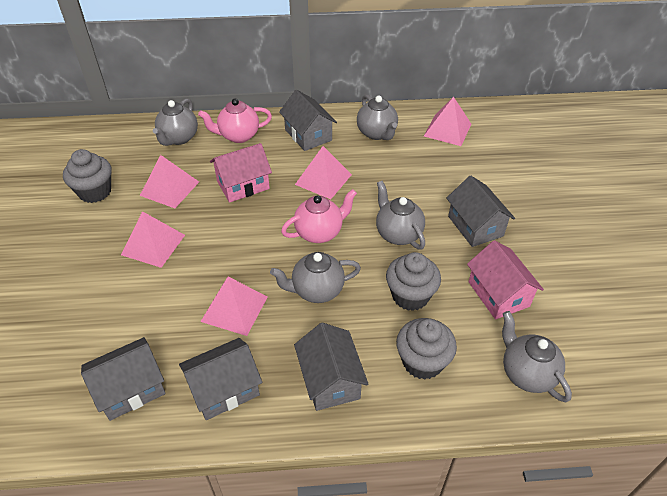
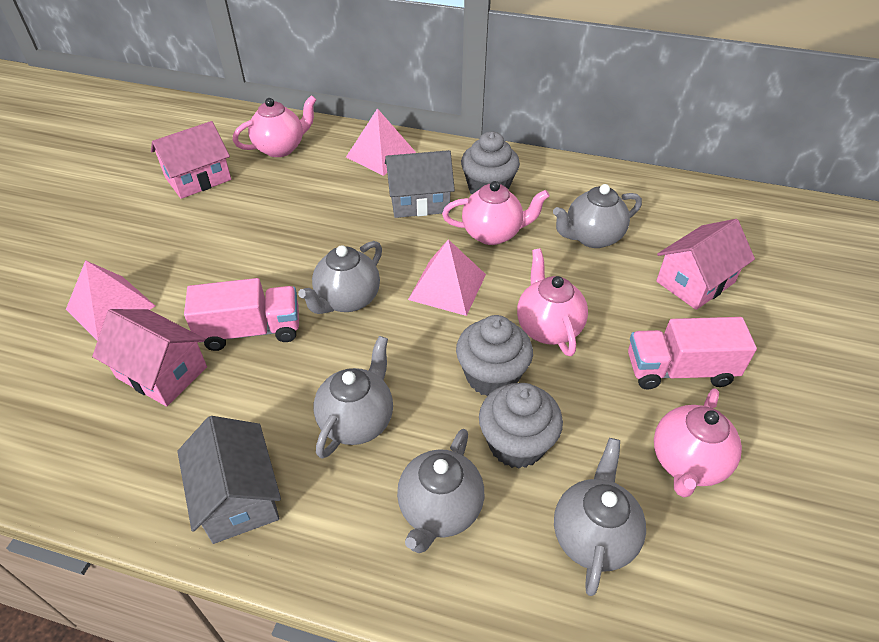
grey house: [81,337,166,421] [179,338,262,420] [279,90,337,151] [294,323,369,411] [446,175,515,247] = 5 -> [177,416,281,544] [385,150,455,218] = 2
pink house: [210,143,272,203] [467,240,544,319] = 2 -> [92,309,207,407] [151,121,231,199] [656,219,755,310] = 3
pink pyramid: [121,211,185,268] [140,155,199,208] [201,277,267,336] [295,146,352,199] [424,97,471,146] = 5 -> [66,260,155,341] [346,108,416,176] [408,239,486,316] = 3
pink teapot: [198,98,272,143] [281,189,357,243] = 2 -> [233,95,317,157] [442,181,550,245] [517,249,588,356] [654,388,742,497] = 4
pink truck: none = 0 -> [184,278,299,351] [628,317,757,389] = 2

